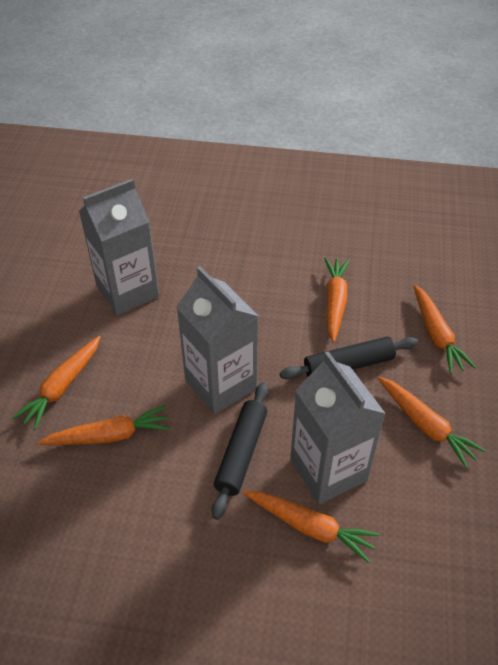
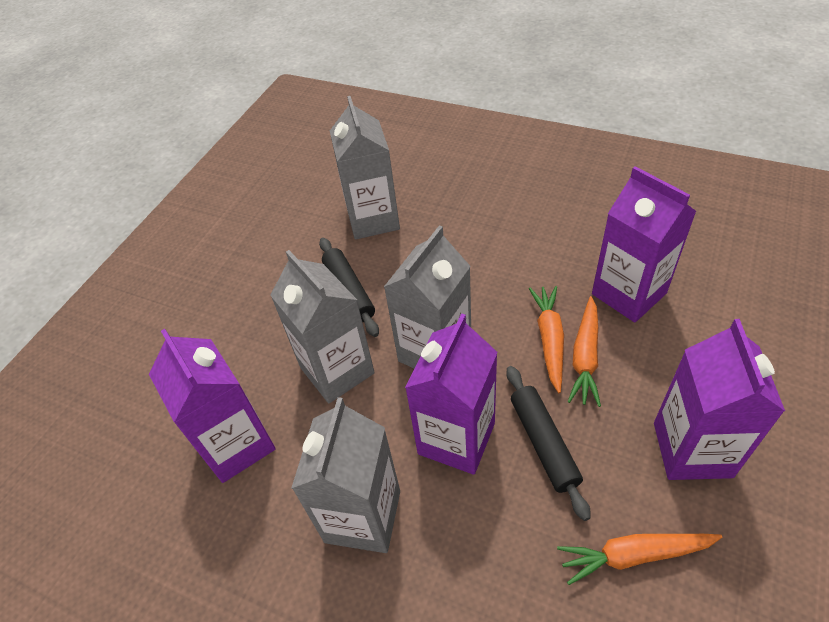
grey carton: [79,178,159,316] [177,266,259,414] [290,351,386,504] = 3 -> [270,250,375,403] [291,397,400,553] [330,96,400,239] [384,225,471,369] = 4
orange carrot: [12,336,100,430] [38,405,170,445] [243,491,380,563] [325,258,349,342] [378,377,486,468] [414,285,476,374] = 6 -> [529,286,564,393] [557,534,722,585] [567,296,601,407] = 3
purple carton: none = 0 -> [149,329,276,483] [405,313,498,475] [592,166,697,322] [654,319,785,480] = 4

